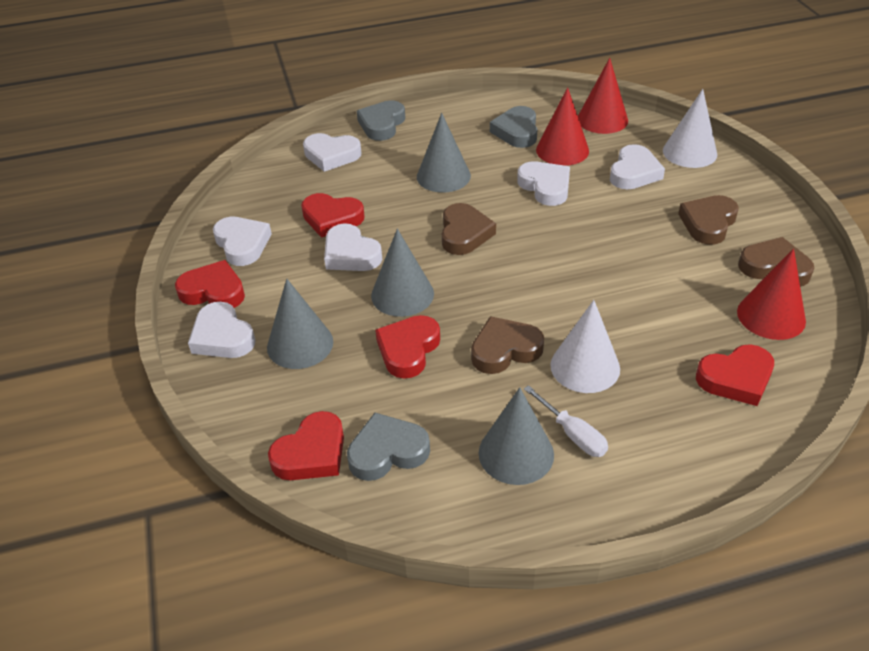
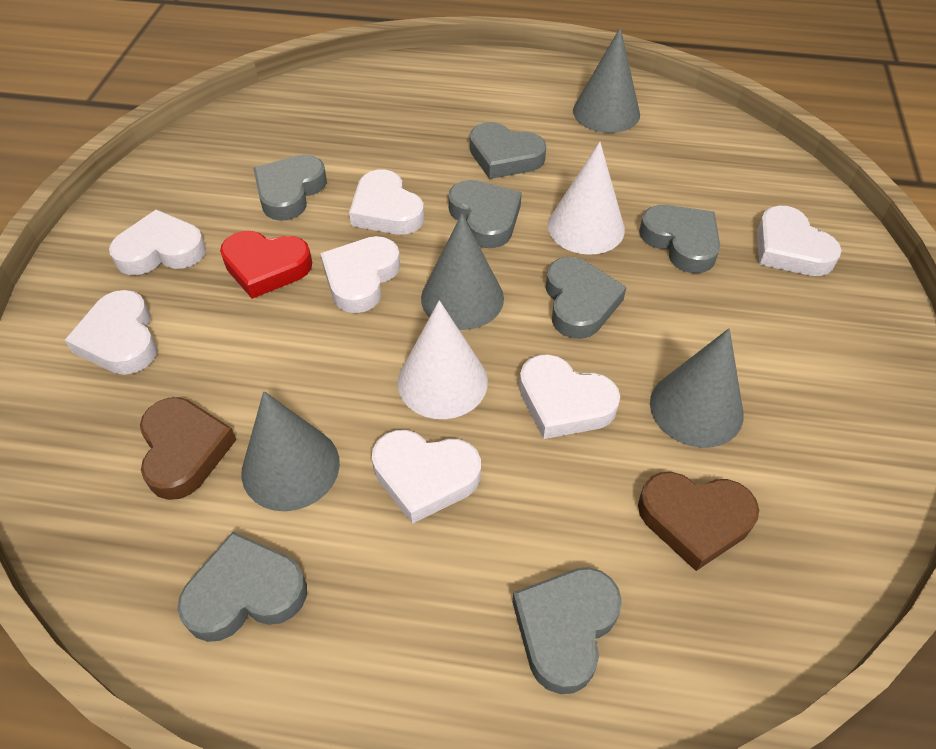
brown heart: [442,203,496,255] [471,316,544,374] [678,195,739,245] [738,237,814,287] = 4 -> [140,397,237,500] [638,472,759,571] = 2
grey heart: [347,413,430,481] [357,100,405,141] [490,106,537,148] = 3 -> [177,532,307,642] [253,155,327,221] [448,180,522,248] [470,122,546,179] [512,567,622,694] [546,257,627,339] [639,205,720,273] = 7
red cone: [536,87,589,166] [578,58,628,134] [737,248,806,340] = 3 -> none = 0
red heart: [175,260,245,308] [268,411,344,480] [301,193,365,238] [375,315,440,379] [696,344,774,406] = 5 -> [220,231,312,299] = 1
white heart: [188,302,255,358] [213,217,272,266] [303,133,361,172] [324,223,382,271] [517,161,570,206] [610,144,665,189] = 6 -> [65,290,157,375] [109,209,206,275] [320,236,400,313] [349,169,424,235] [372,430,481,524] [519,354,620,439] [757,206,842,276] = 7
white screwdriver: [524,385,608,457] = 1 -> none = 0

